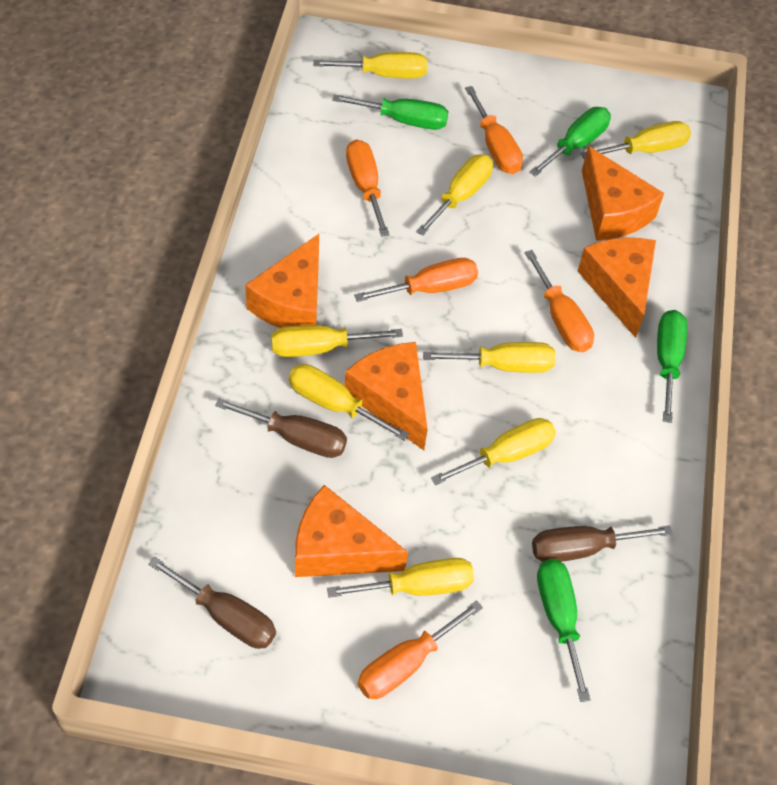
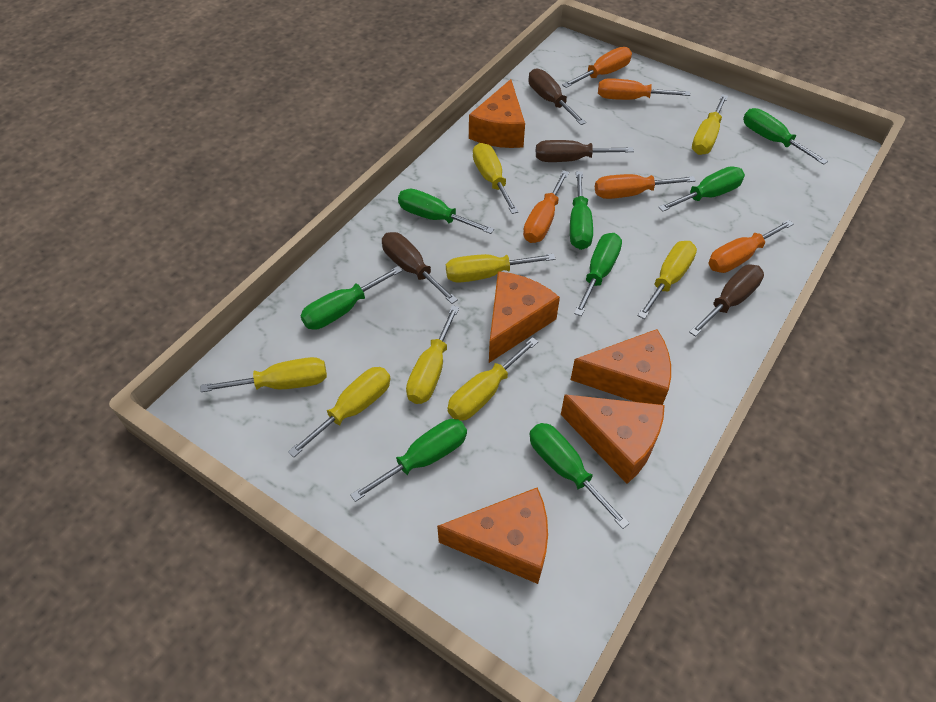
brown screwdriver: [148,557,276,649] [215,398,347,458] [532,525,673,562] = 3 -> [382,232,458,304] [528,69,586,125] [536,140,634,162] [689,265,764,337] = 4
green screwdriver: [332,94,448,130] [529,107,611,177] [537,559,591,702] [657,310,687,423] = 4 -> [301,266,403,330] [350,419,467,502] [398,189,494,234] [530,423,630,529] [570,171,593,250] [574,233,622,316] [658,166,745,212] [743,108,828,165] = 8

